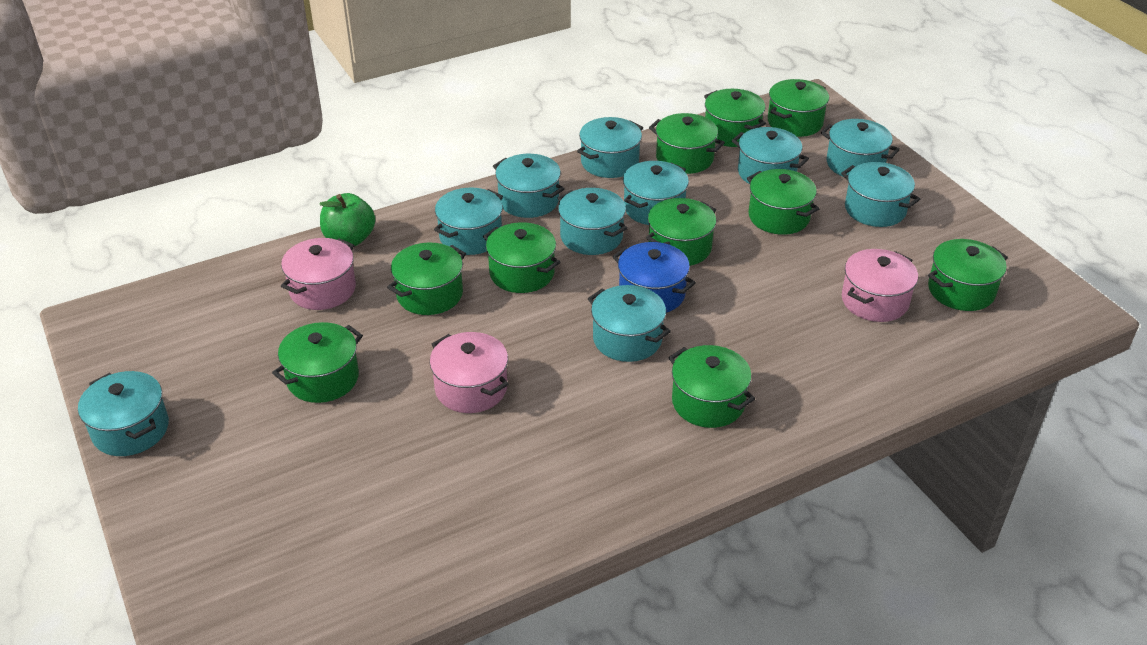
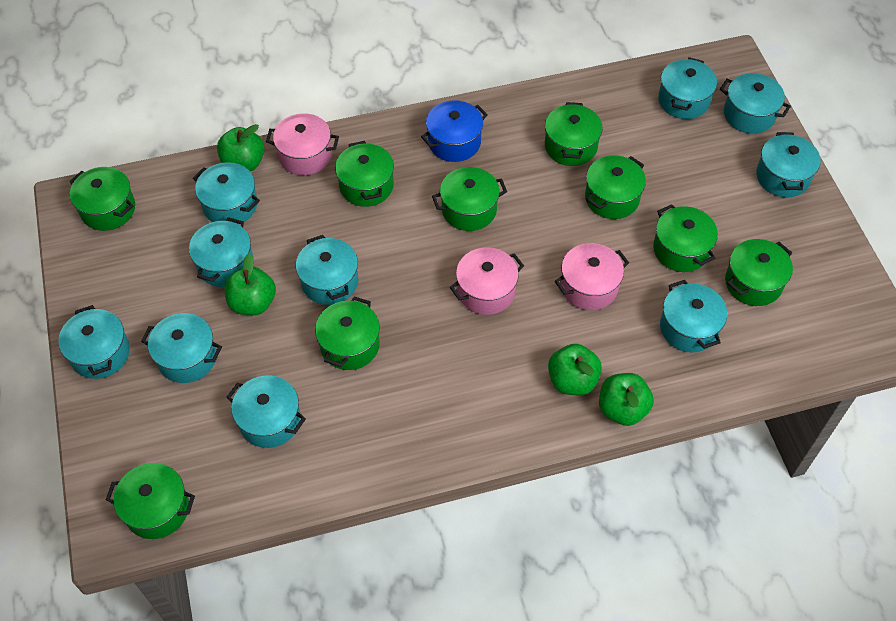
green apple: [320,193,375,246] = 1 -> [217,124,265,171] [224,253,276,315] [548,344,602,395] [599,373,654,426] = 4
green pot: [272,322,363,403] [387,243,466,315] [483,222,560,293] [646,198,716,266] [649,113,725,174] [668,345,755,428] [704,89,766,147] [747,169,819,235] [768,79,829,137] [928,239,1008,311] = 10 -> [69,167,135,231] [106,463,195,539] [315,297,380,370] [335,141,394,207] [432,167,507,231] [545,102,603,166] [585,155,646,219] [653,204,718,272] [725,239,793,306] = 9

